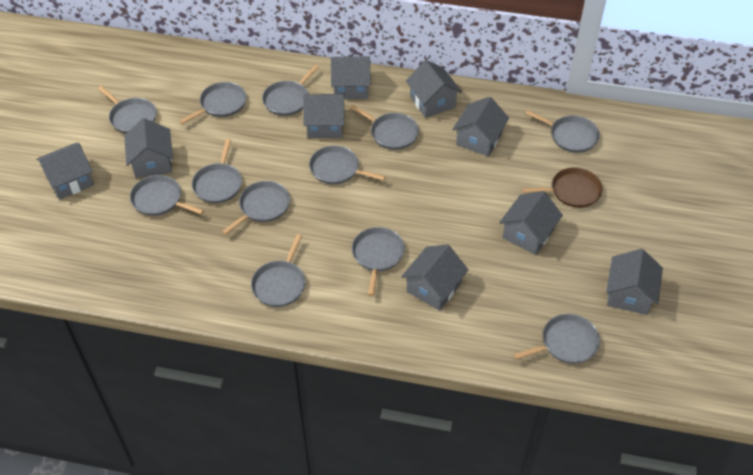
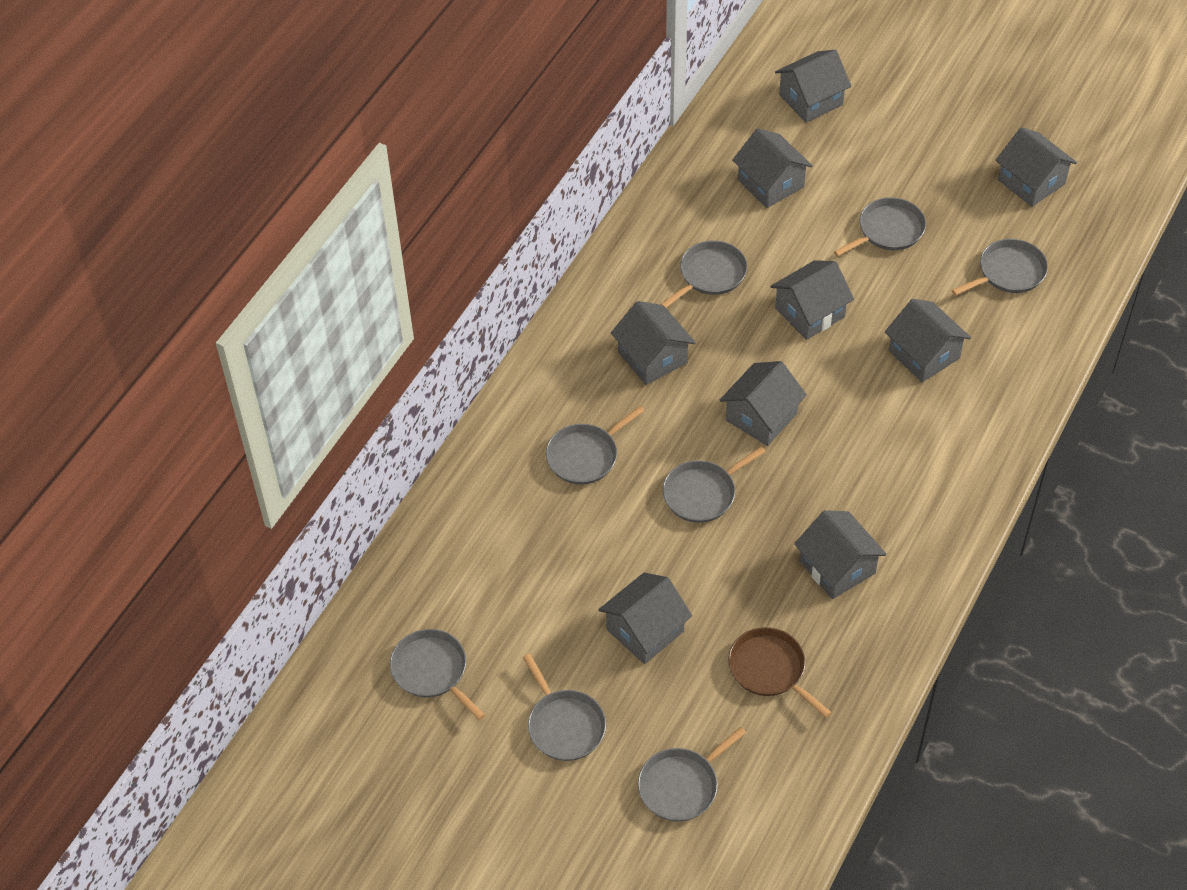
grey pan: [98,86,157,134] [130,175,204,216] [180,82,247,124] [192,139,242,203] [222,181,290,235] [251,234,306,307] [262,65,319,116] [309,146,386,184] [350,105,419,150] [352,227,405,296] [514,314,600,364] [526,110,600,153] = 12 -> [390,629,485,720] [523,654,606,761] [546,406,645,485] [638,727,746,822] [660,240,747,308] [663,446,766,523] [834,197,926,256] [951,239,1048,296] = 8

